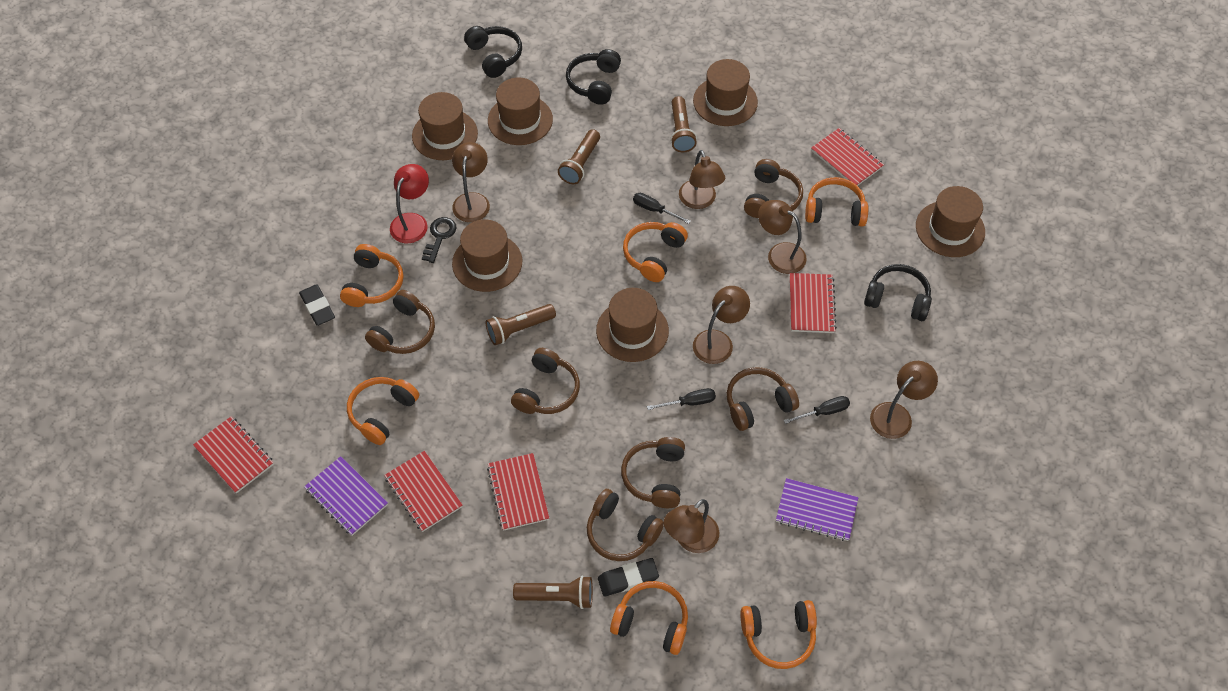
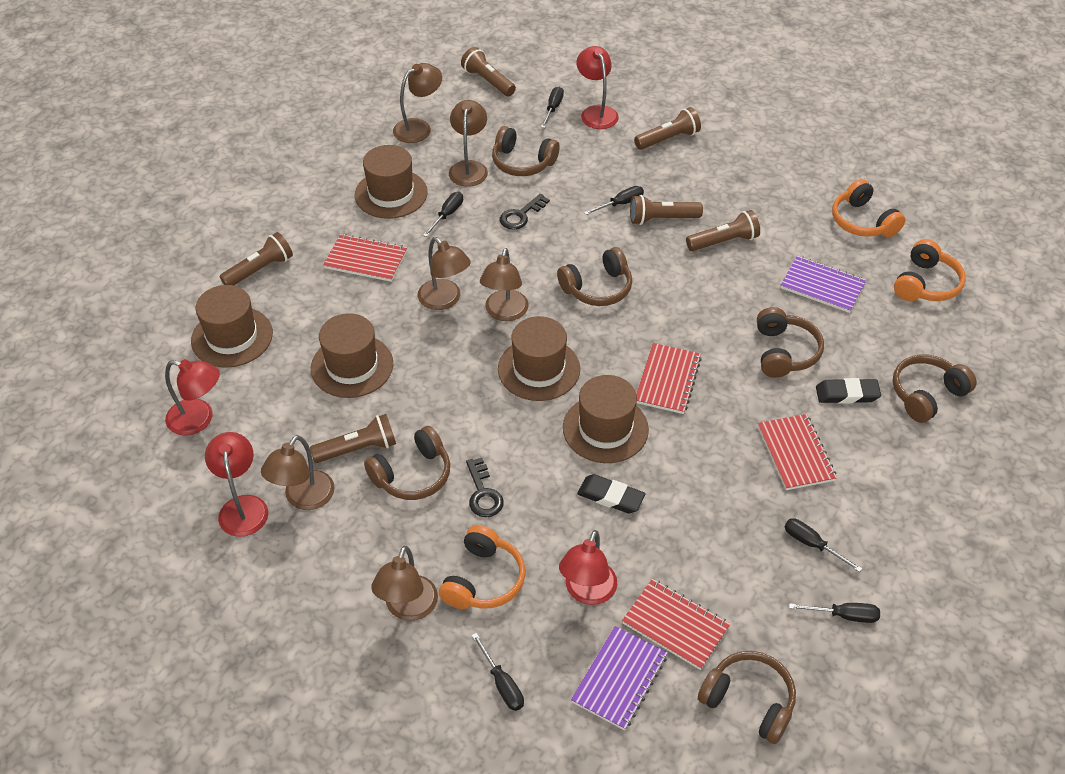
black headphones: [464,26,522,78] [566,49,621,105] [864,264,932,321] = 3 -> none = 0
black key: [422,217,456,263] = 1 -> [466,458,504,517] [500,194,550,230] = 2
black screwdriver: [633,193,691,224] [647,388,716,410] [784,396,850,424] = 3 -> [423,192,463,237] [472,633,524,711] [541,87,564,128] [584,186,644,215] [785,518,862,572] [789,603,880,623] = 6
brown flashlight: [485,304,556,345] [513,576,593,609] [558,129,600,184] [670,96,697,152] = 4 -> [219,232,293,285] [310,414,396,463] [461,47,516,96] [630,195,703,225] [634,107,701,150] [686,210,760,251] = 6
brown hat: [412,92,478,160] [452,220,522,292] [488,77,553,145] [596,288,669,362] [693,59,758,126] [916,186,985,257] = 6 -> [191,285,273,368] [311,313,393,398] [355,145,428,219] [498,316,580,401] [563,375,649,463] = 5
orange headphones: [340,244,404,307] [347,377,419,445] [610,581,688,655] [623,222,688,282] [740,600,817,669] [805,177,868,227] = 6 -> [439,525,526,609] [832,179,906,237] [894,239,966,301] = 3
red lamp: [390,164,429,243] = 1 -> [165,359,220,436] [205,432,269,537] [559,530,617,605] [576,46,619,129] = 4
red notebook: [193,416,274,494] [384,451,463,532] [487,453,549,531] [790,273,837,333] [811,128,884,186] = 5 -> [324,234,407,282] [622,579,730,670] [636,343,702,414] [758,414,837,490] = 4

